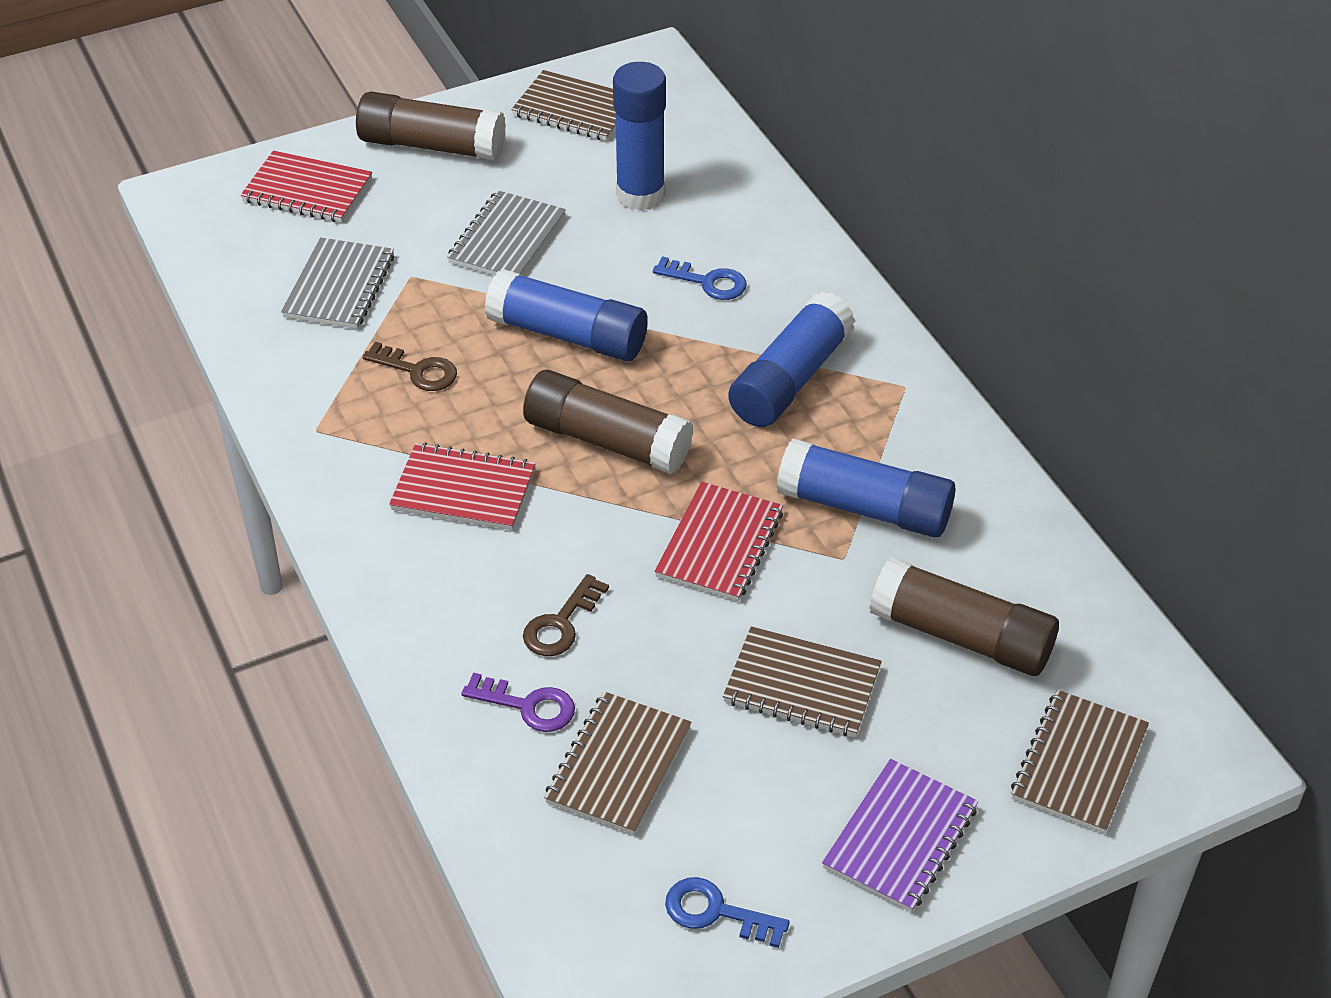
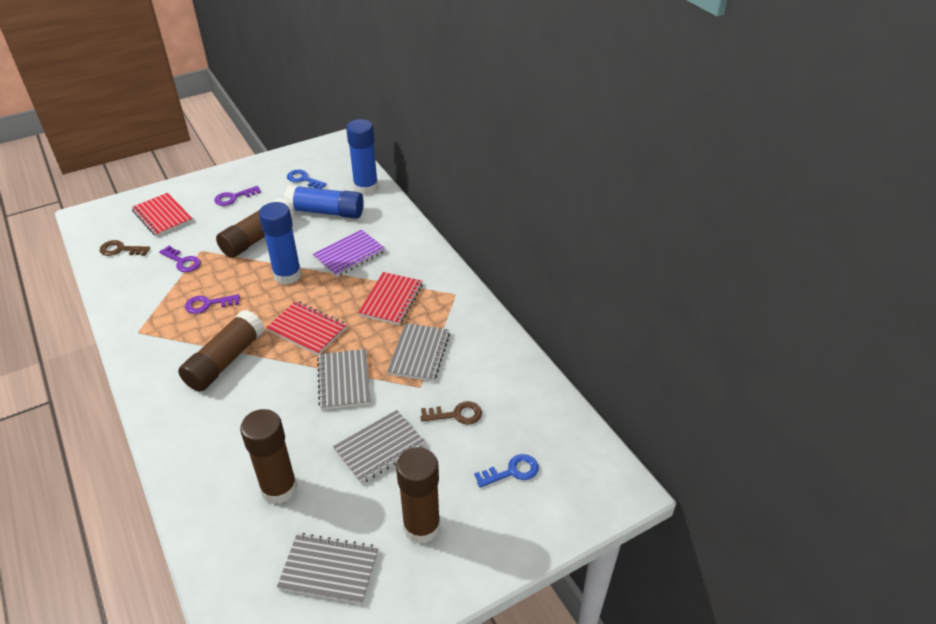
blue glue stick: [485,269,648,361] [613,62,666,211] [728,292,855,427] [776,438,956,538] = 4 -> [259,202,302,285] [284,185,364,219] [346,119,378,195] = 3
brown glue stick: [356,91,506,161] [523,370,693,474] [870,557,1059,676] = 3 -> [178,310,265,392] [216,198,294,258] [240,409,297,504] [396,447,440,544] = 4
brown notebook: [511,70,616,141] [544,691,691,835] [723,626,882,737] [1011,690,1149,834] = 4 -> none = 0
grey notebook: [281,237,394,329] [447,190,566,276] = 2 -> [277,533,379,604] [317,349,371,410] [333,410,426,484] [387,323,450,382] = 4
purple key: [462,673,575,732] = 1 -> [159,246,201,272] [185,294,240,314] [214,186,261,206] = 3

